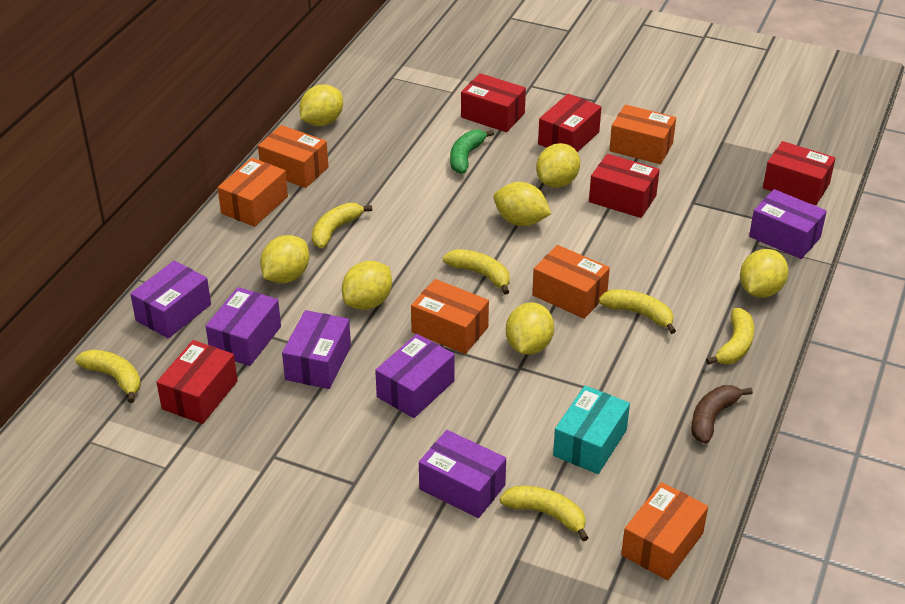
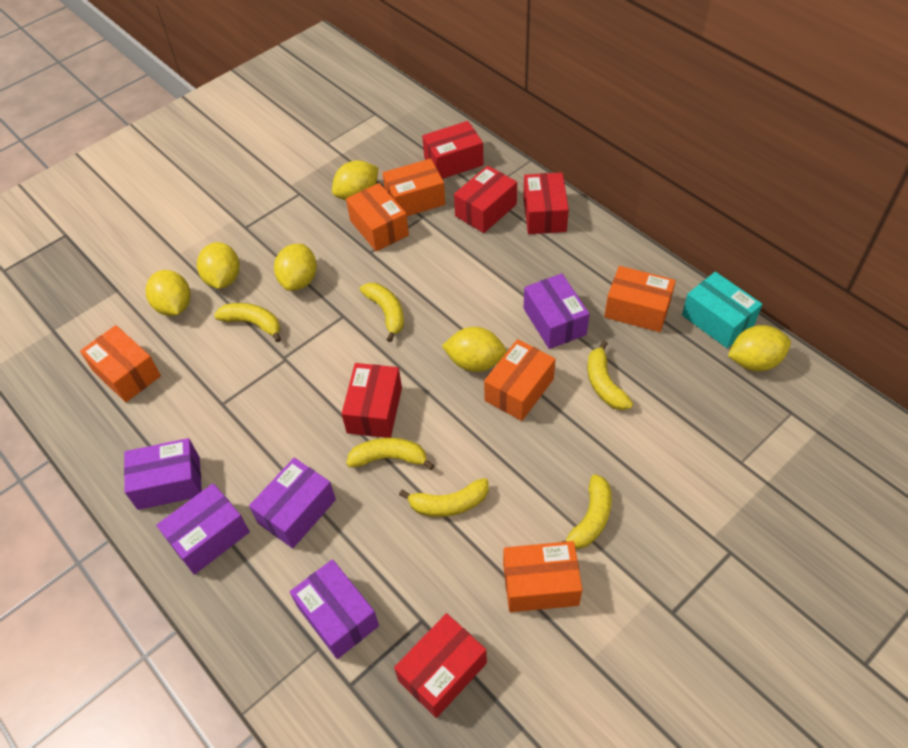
brown banana: [691,385,753,444] = 1 -> none = 0
green banana: [450,130,494,174] = 1 -> none = 0
purple box: [130,261,211,338] [206,287,281,366] [282,310,351,389] [375,334,455,418] [419,430,506,518] [749,189,827,259] = 6 -> [124,438,202,510] [156,483,250,575] [249,458,336,548] [290,559,379,659] [524,273,589,349] = 5
yellow lemon: [260,235,309,283] [299,84,343,126] [342,261,392,310] [494,182,551,226] [506,302,554,355] [536,143,580,188] [740,249,789,298] = 7 -> [146,270,190,316] [197,242,240,289] [274,244,317,291] [332,160,378,200] [442,327,507,372] [728,325,791,371] = 6

